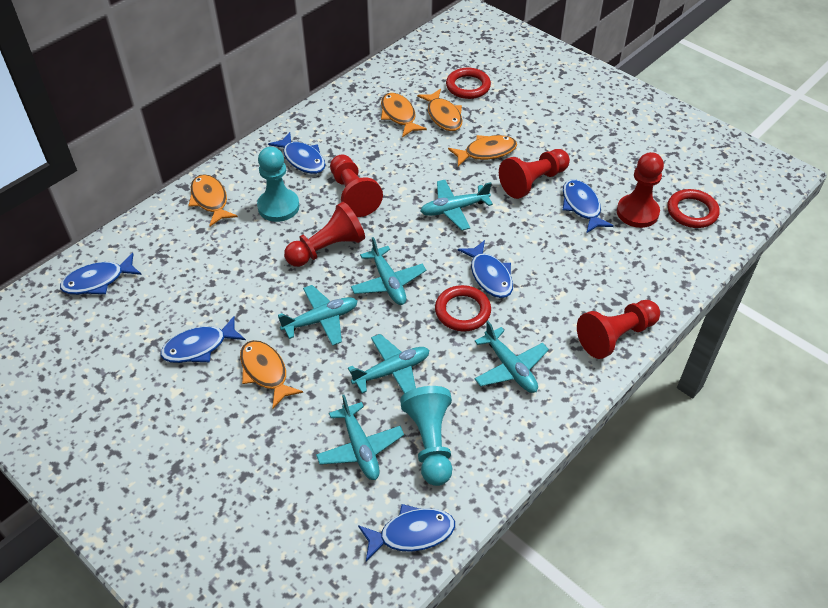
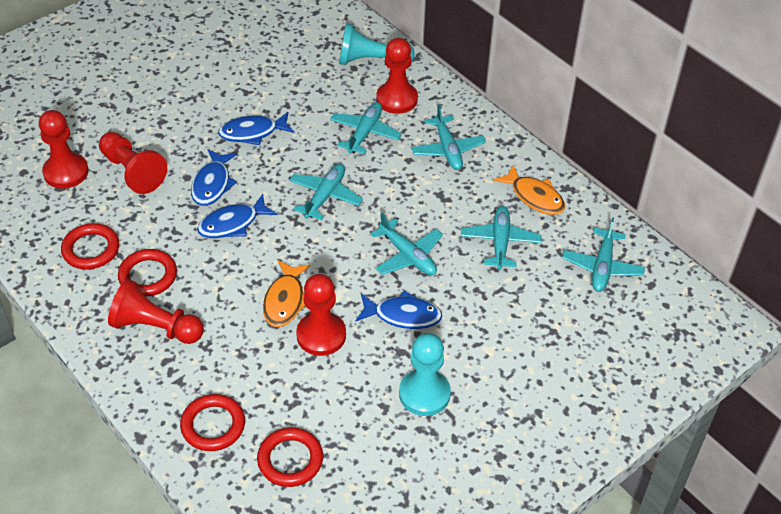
blue fish: [60,253,142,295] [160,316,246,363] [268,132,326,174] [358,504,455,561] [458,240,513,298] [563,179,614,234] = 6 -> [191,149,237,206] [197,194,278,238] [218,112,295,145] [356,291,442,329] = 4
orange fish: [188,174,238,226] [240,340,303,408] [381,93,427,137] [417,89,463,131] [448,135,517,166] = 5 -> [263,260,310,327] [493,164,565,215] = 2
red ring: [435,285,491,331] [446,68,491,99] [667,189,720,228] = 3 -> [61,223,119,270] [118,249,177,297] [180,394,245,451] [257,427,323,487] = 4

